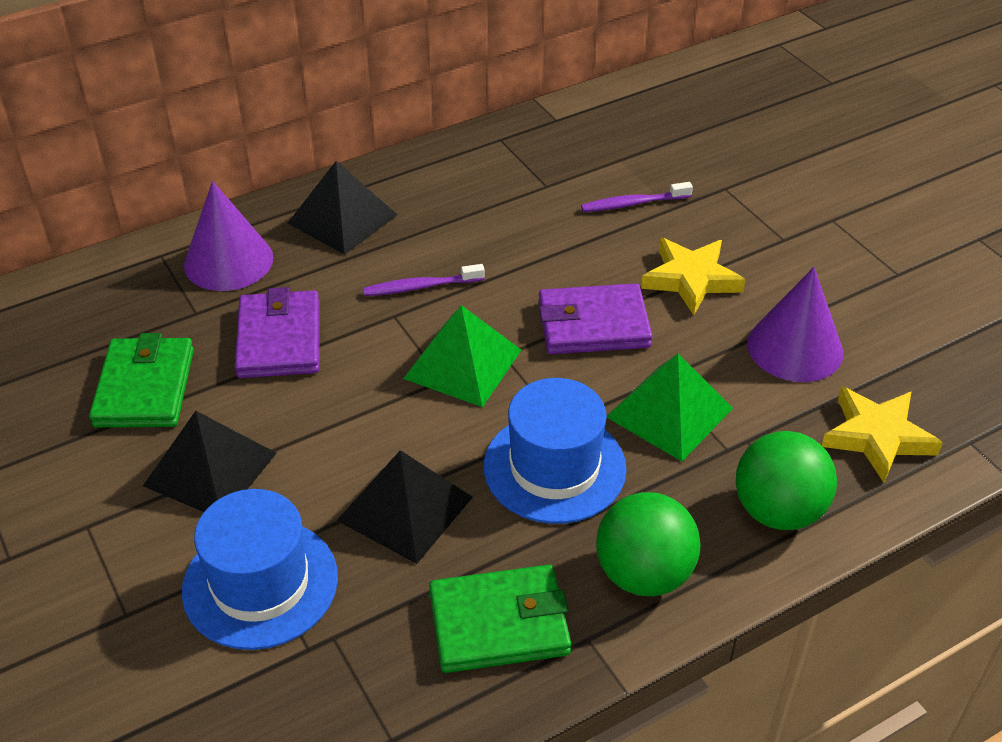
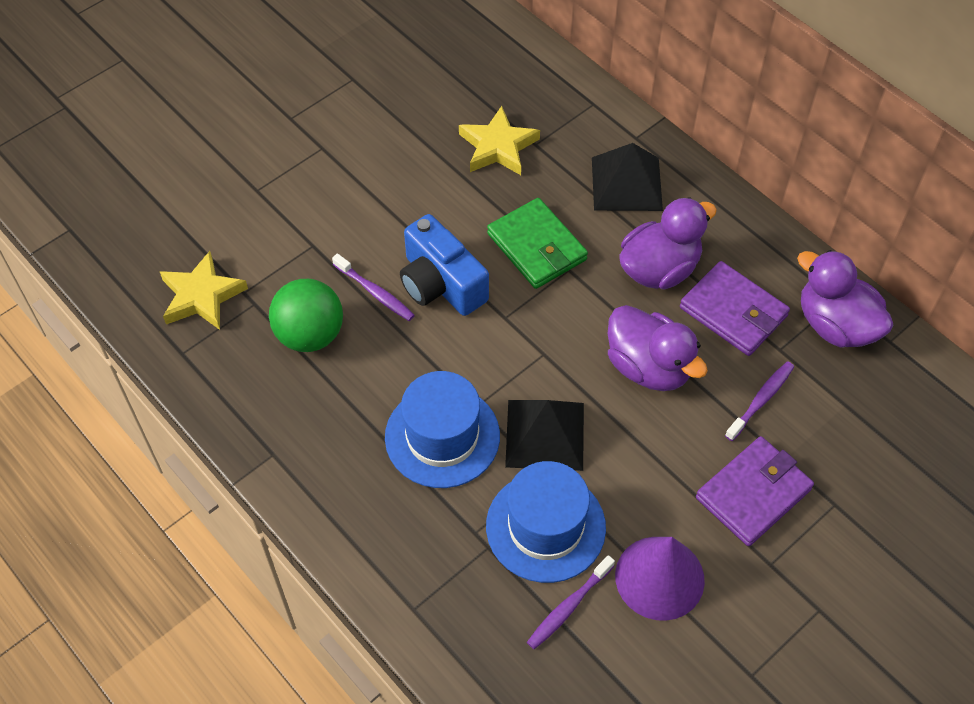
black pyramid: [143,411,277,512] [287,161,397,255] [336,450,473,564] = 3 -> [505,400,584,471] [592,143,663,211] = 2
blue camera: none = 0 -> [400,214,489,316] = 1
green ball: [596,492,701,596] [736,431,837,530] = 2 -> [269,279,343,352] = 1
green pyramid: [403,305,521,407] [607,354,733,461] = 2 -> none = 0
green wallet: [89,333,194,428] [429,565,571,673] = 2 -> [487,198,588,289] = 1
purple cone: [184,181,273,291] [747,267,843,382] = 2 -> [615,537,705,621] = 1
purple duck: none = 0 -> [608,305,708,391] [619,197,717,290] [797,250,894,347] = 3
purple toothbrush: [363,264,485,296] [581,182,693,212] = 2 -> [332,253,415,321] [527,555,615,649] [725,361,794,441] = 3

